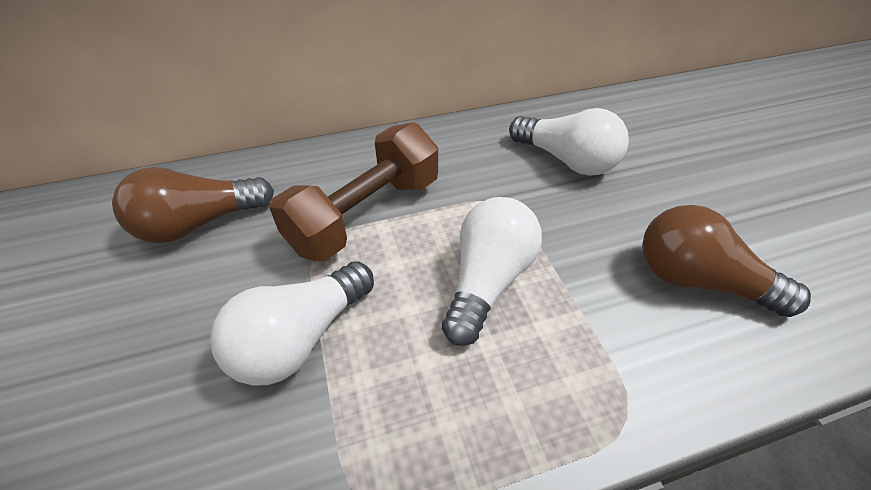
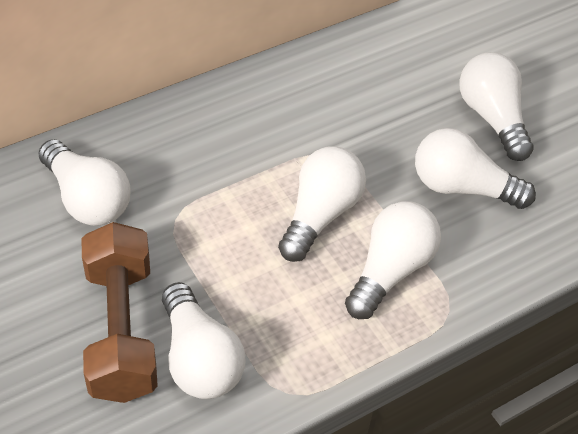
brown light bulb: [112,167,274,243] [642,205,811,317] = 2 -> none = 0
white light bulb: [210,261,374,386] [442,197,542,346] [509,108,629,175] = 3 -> [39,139,131,226] [162,282,245,399] [278,146,366,262] [345,201,441,319] [415,128,536,209] [459,52,534,161] = 6

